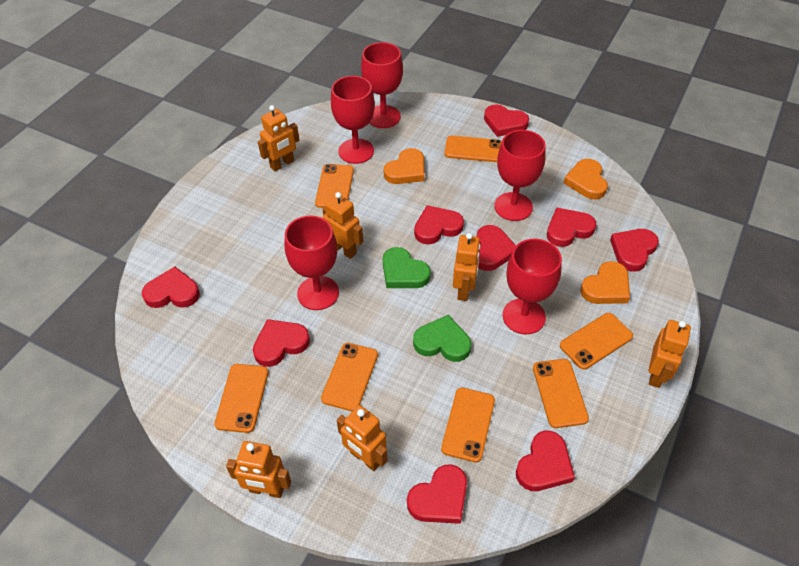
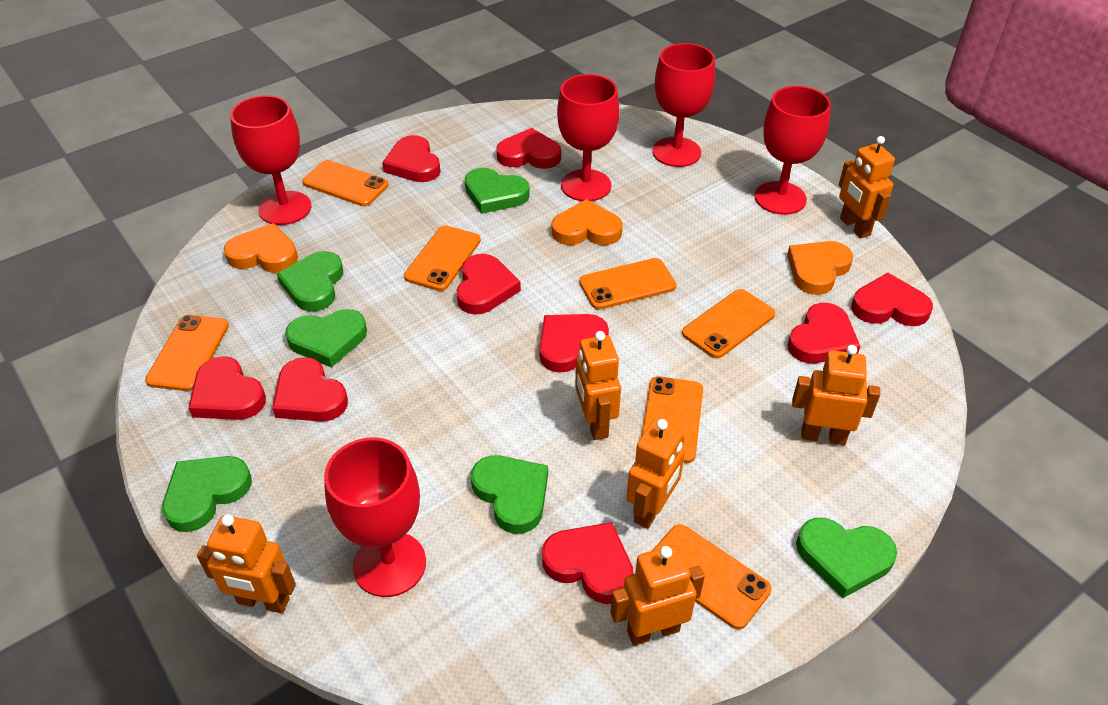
green heart: [383,247,431,288] [413,315,471,362] = 2 -> [162,456,252,532] [277,251,343,312] [285,309,367,368] [465,168,530,214] [471,455,548,534] [796,518,897,598] = 6

